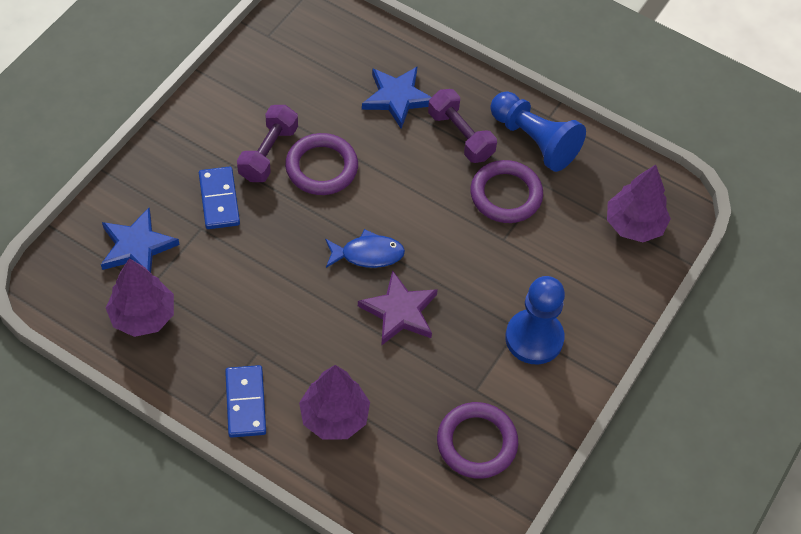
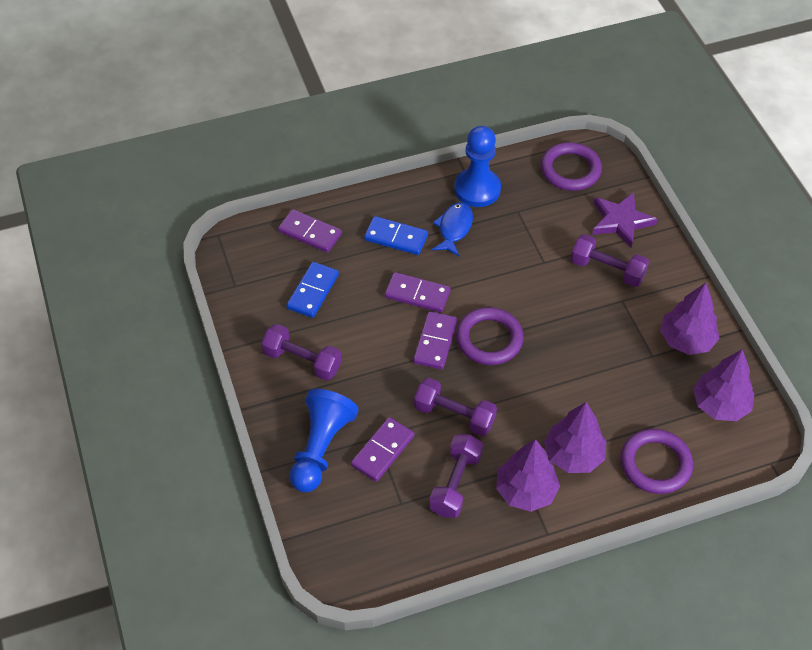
blue star: [101,208,180,273] [362,66,431,129] = 2 -> none = 0
purple domino: none = 0 -> [278,209,342,253] [351,417,414,482] [385,272,451,313] [413,311,457,369] = 4
purple dumbbell: [237,105,298,182] [428,89,497,163] = 2 -> [261,324,342,381] [414,378,497,436] [429,434,483,518] [571,234,649,287] = 4
purple tree: [106,258,174,337] [299,365,370,440] [607,165,671,242] = 3 -> [496,439,560,512] [544,402,606,473] [660,283,720,355] [693,349,754,421] = 4

